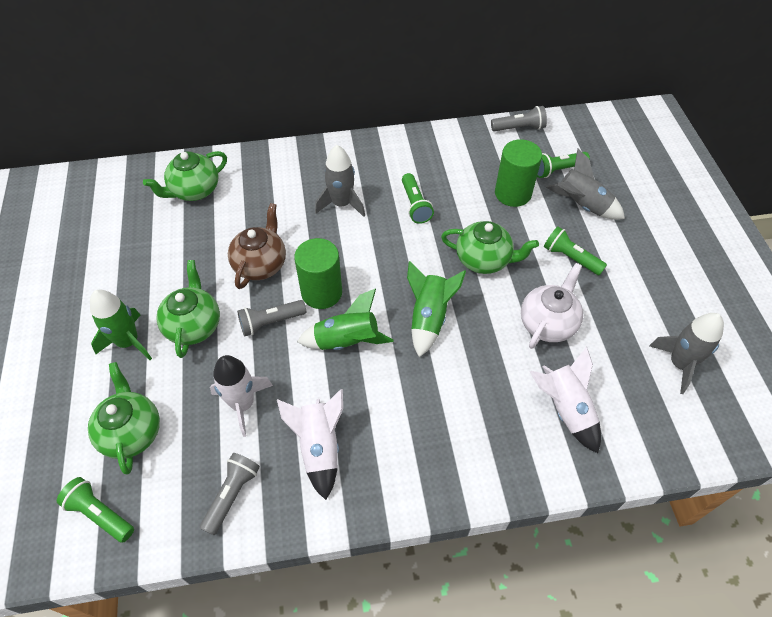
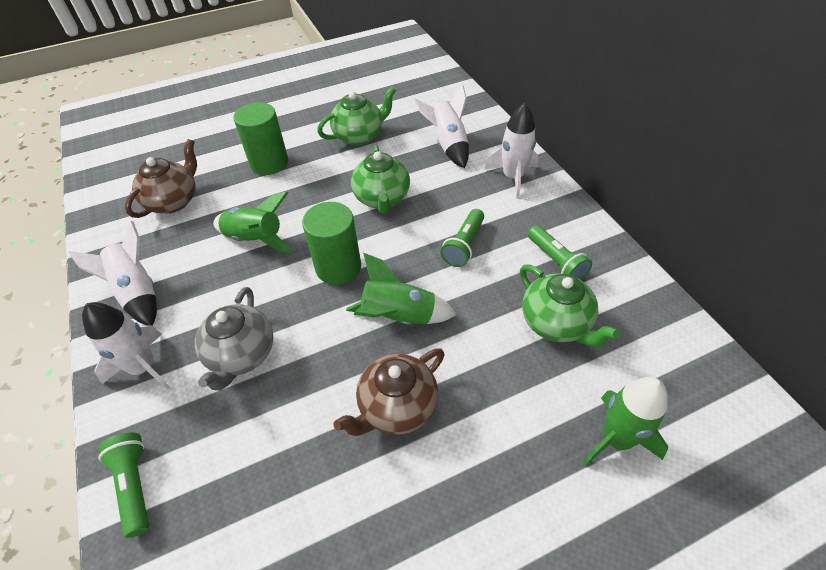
brown teapot: [228,203,286,289] = 1 -> [125,139,197,218] [333,348,445,436] = 2
green flashlight: [57,477,134,543] [402,173,434,224] [537,152,590,178] [544,227,607,275] = 4 -> [98,432,149,538] [440,209,484,267] [528,225,592,280] = 3
green teapot: [88,362,160,475] [143,151,227,201] [156,260,220,358] [441,221,539,274] = 4 -> [317,87,396,146] [351,145,410,214] [520,264,620,347] = 3
grey flashlight: [200,453,260,535] [237,300,306,336] [491,106,547,131] = 3 -> none = 0
grey rocket: [315,145,365,217] [546,148,625,220] [649,313,724,394] = 3 -> none = 0
grey teapot: none = 0 -> [195,287,273,391] = 1
white rocket: [210,355,273,437] [277,389,343,500] [530,347,601,453] = 3 -> [68,221,157,326] [82,302,170,390] [414,85,469,168] [485,103,539,199] = 4
white teapot: [521,263,583,349] = 1 -> none = 0

